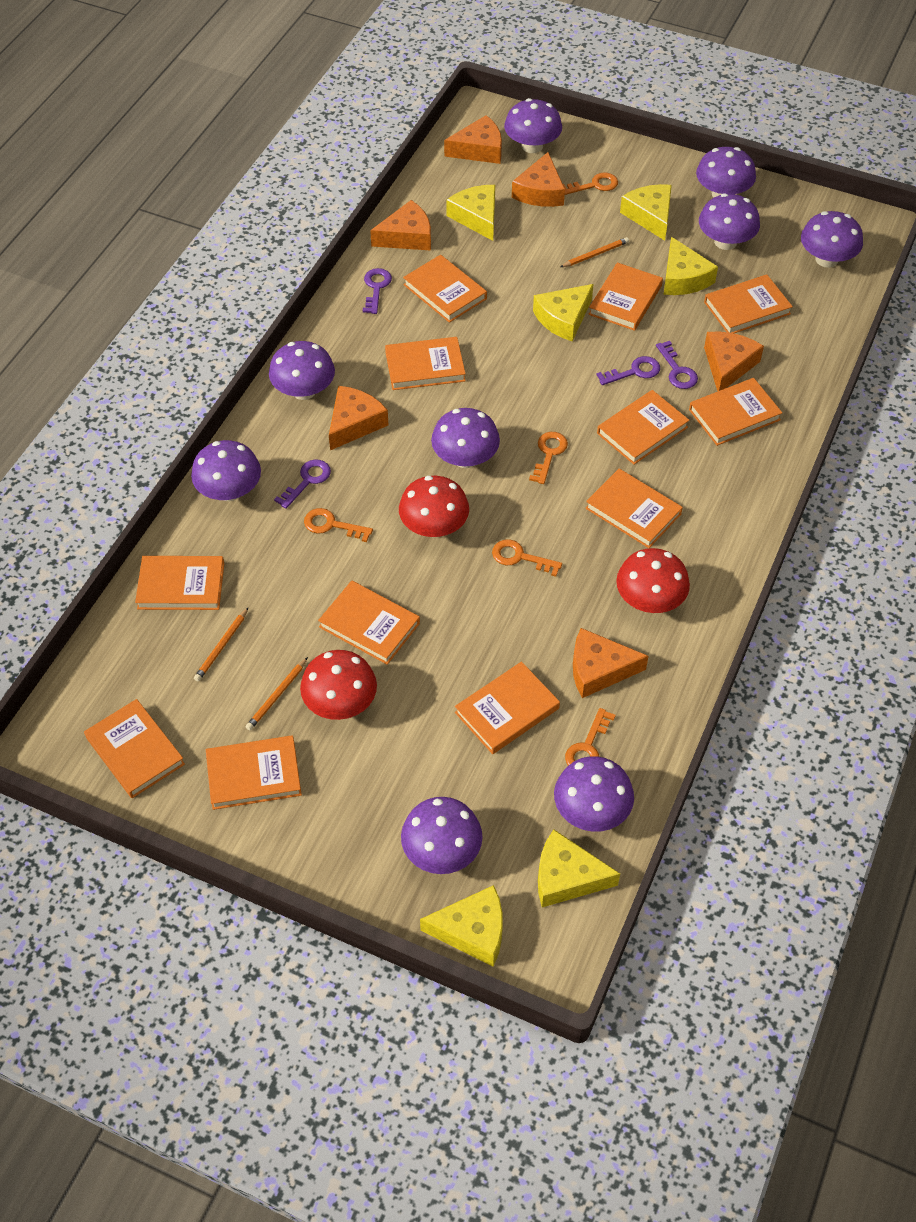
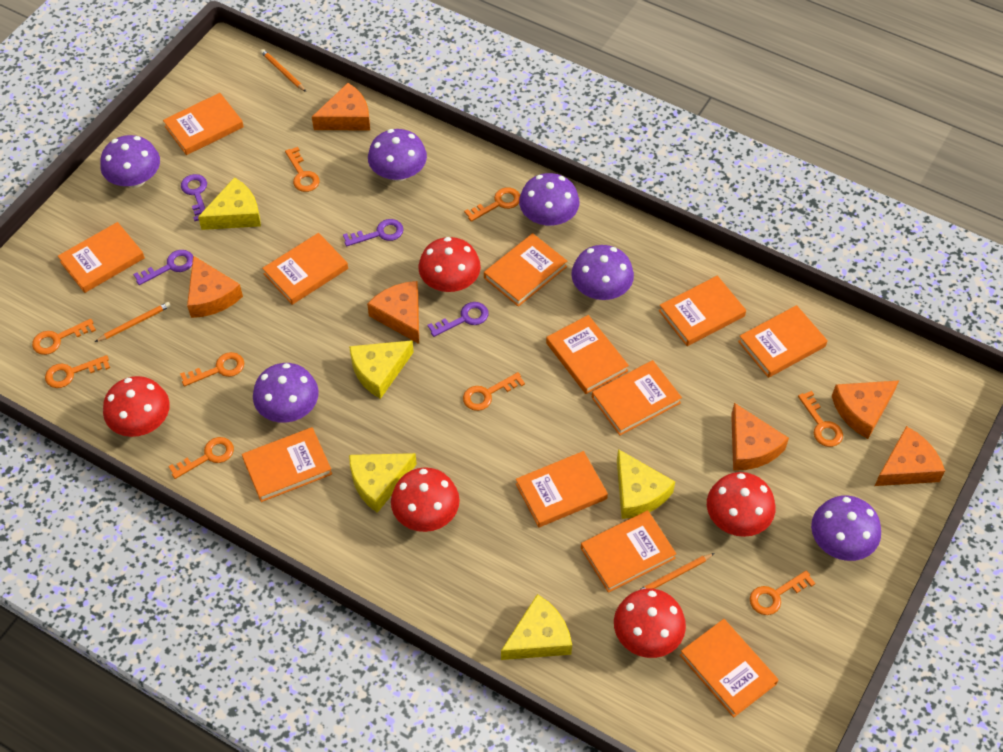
orange key: [304,508,373,542] [492,539,562,577] [529,432,568,484] [563,173,618,195] [565,708,616,766] = 5 -> [32,319,96,355] [45,355,110,388] [168,437,234,479] [180,352,244,387] [285,147,320,192] [463,372,525,411] [464,187,520,222] [750,570,815,615] [798,391,843,447] = 9
purple mushroom: [191,440,261,501] [269,341,335,400] [401,797,483,874] [431,408,500,468] [504,98,562,153] [554,756,634,832] [696,147,756,198] [699,193,760,250] [801,211,863,268] = 9 -> [100,135,160,188] [253,363,319,423] [368,129,427,181] [519,173,579,226] [571,245,634,300] [811,495,881,561] = 6
red mushroom: [300,650,377,720] [399,476,469,537] [616,548,690,613] = 3 -> [103,376,170,437] [391,467,460,532] [418,237,481,292] [614,589,686,658] [707,472,775,537] = 5
yellow cheese: [420,885,503,967] [446,185,495,241] [533,284,594,341] [538,829,620,907] [620,184,672,241] [663,237,718,295] = 6 -> [198,177,261,230] [349,340,414,399] [349,453,417,513] [501,594,572,660] [617,449,675,519] = 5

